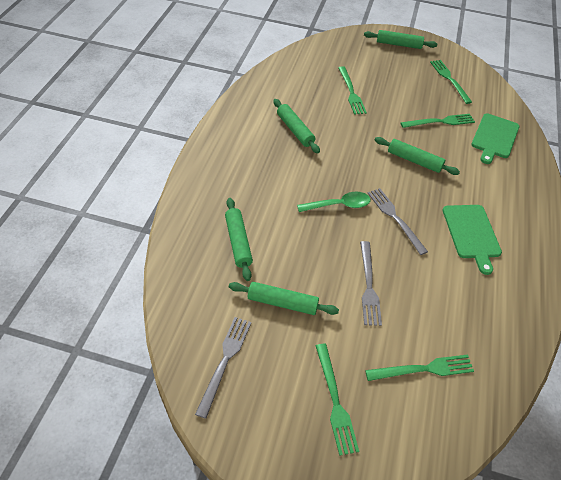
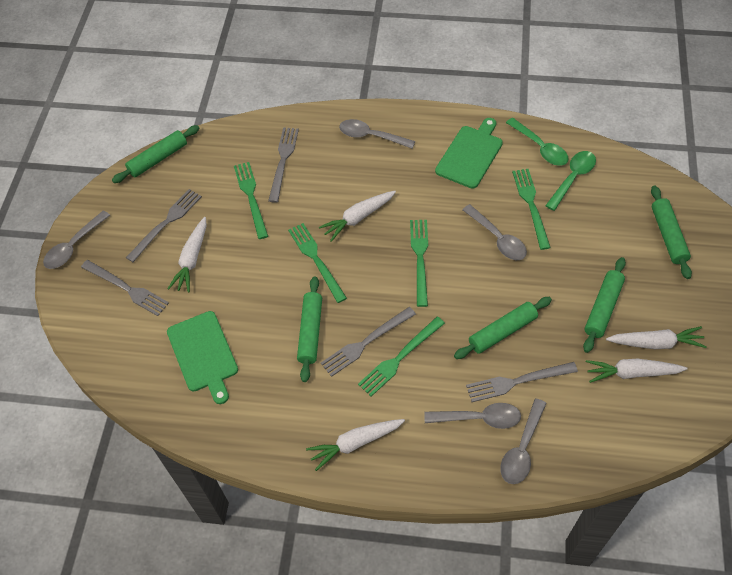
green spoon: [297,192,371,212] = 1 -> [506,118,569,166] [545,151,596,211] = 2
grey fork: [195,317,251,419] [360,241,382,326] [368,188,428,255] = 3 -> [81,260,169,316] [126,189,202,262] [268,127,299,203] [321,307,416,377] [466,362,578,402] = 5
grey spoon: none = 0 -> [43,210,110,269] [339,119,415,149] [424,403,521,429] [462,204,527,260] [500,399,547,484] = 5
white carrot: none = 0 -> [168,217,207,293] [306,419,405,471] [319,191,396,242] [586,359,687,383] [606,326,707,349] = 5

